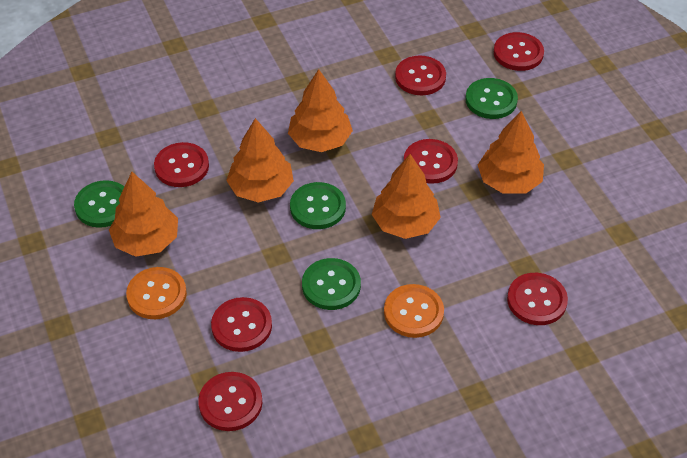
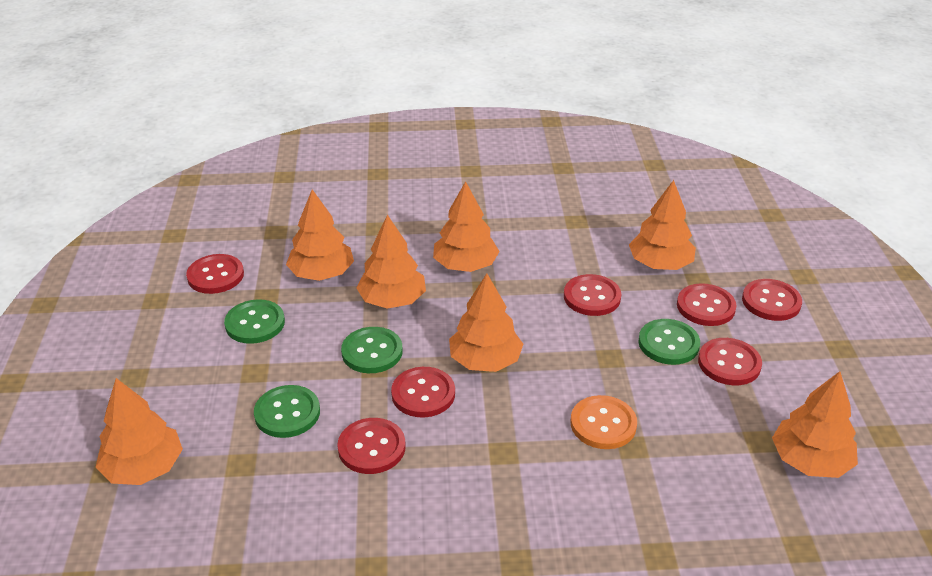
orange button: [126,267,187,319] [384,284,444,338] = 2 -> [571,395,637,449] = 1
orange tree: [109,172,178,257] [226,118,294,202] [288,69,353,152] [372,154,441,239] [478,111,544,194] = 5 -> [96,378,183,485] [286,189,354,281] [356,214,426,309] [433,181,500,272] [449,273,523,372] [629,180,696,270] [772,371,858,478] = 7

